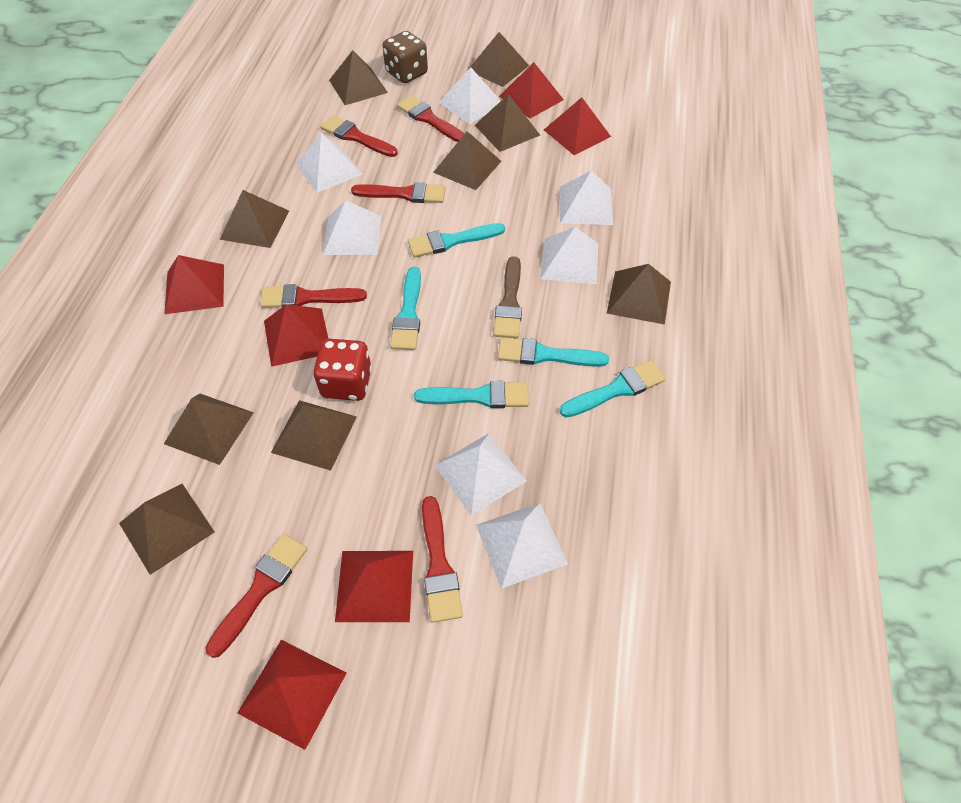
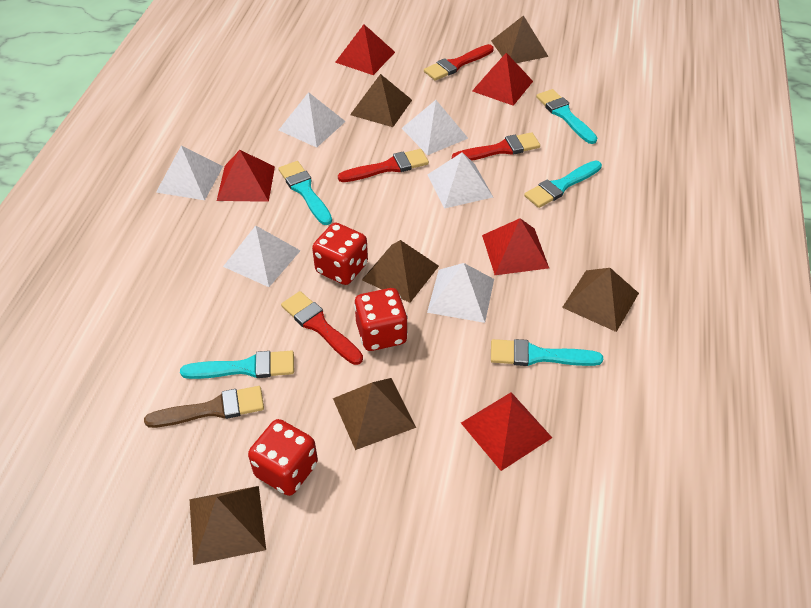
brown dice: [382,31,428,83] = 1 -> none = 0
brown pyramid: [119,484,214,575] [164,393,254,465] [220,190,289,248] [271,400,357,471] [329,50,388,105] [433,131,501,190] [467,32,529,87] [474,94,540,152] [607,264,671,325] = 9 -> [189,486,266,565] [333,378,416,450] [350,74,412,127] [362,240,439,303] [491,15,549,63] [562,268,639,332] = 6
red brush: [206,534,307,658] [260,284,367,308] [320,115,398,157] [351,182,446,203] [397,96,464,142] [422,496,463,623] = 6 -> [281,291,363,365] [338,149,429,182] [424,44,494,81] [452,132,540,161] = 4
red dice: [313,339,372,401] = 1 -> [248,419,318,496] [312,223,368,285] [354,288,408,351] = 3
red pyramid: [164,255,224,314] [238,640,347,750] [264,304,328,367] [335,551,413,622] [499,62,564,119] [544,97,611,155] = 6 -> [217,150,275,202] [335,24,395,75] [461,392,552,471] [472,53,533,106] [482,218,549,275] = 5
white pyramid: [296,133,363,193] [323,200,381,255] [434,433,526,516] [439,67,501,124] [476,503,568,589] [541,227,599,284] [559,170,613,225] = 7 -> [156,146,223,200] [223,226,301,287] [279,92,346,148] [402,100,468,155] [427,152,493,209] [427,263,494,323] = 6

